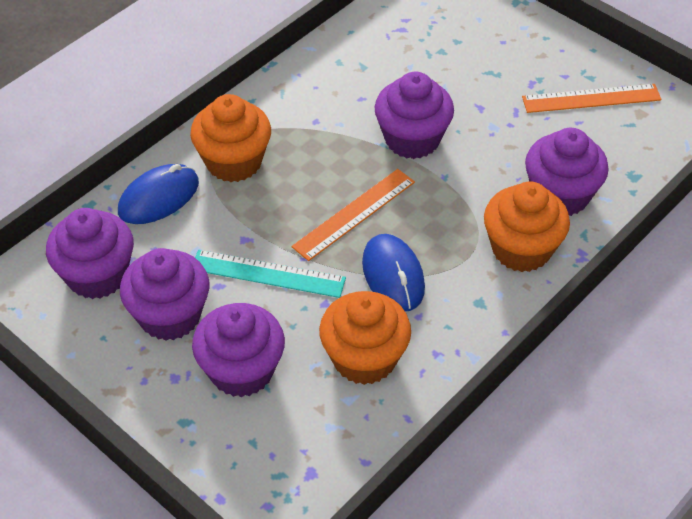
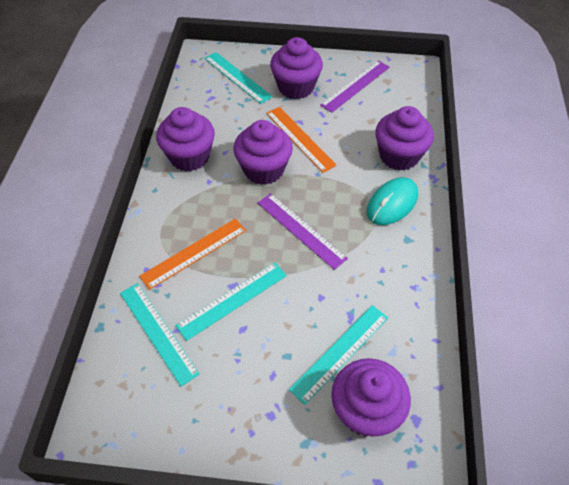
blue mouse: [118,164,199,224] [362,234,425,311] = 2 -> none = 0
orange cupcake: [190,94,271,182] [319,291,411,385] [484,182,570,272] = 3 -> none = 0
purple ruler: none = 0 -> [258,193,348,270] [320,61,390,113] = 2
turquoise mouse: none = 0 -> [367,177,418,225] = 1
turquoise ruler: [195,250,346,298] = 1 -> [120,283,200,386] [175,262,287,341] [204,52,273,104] [289,305,388,405] = 4

